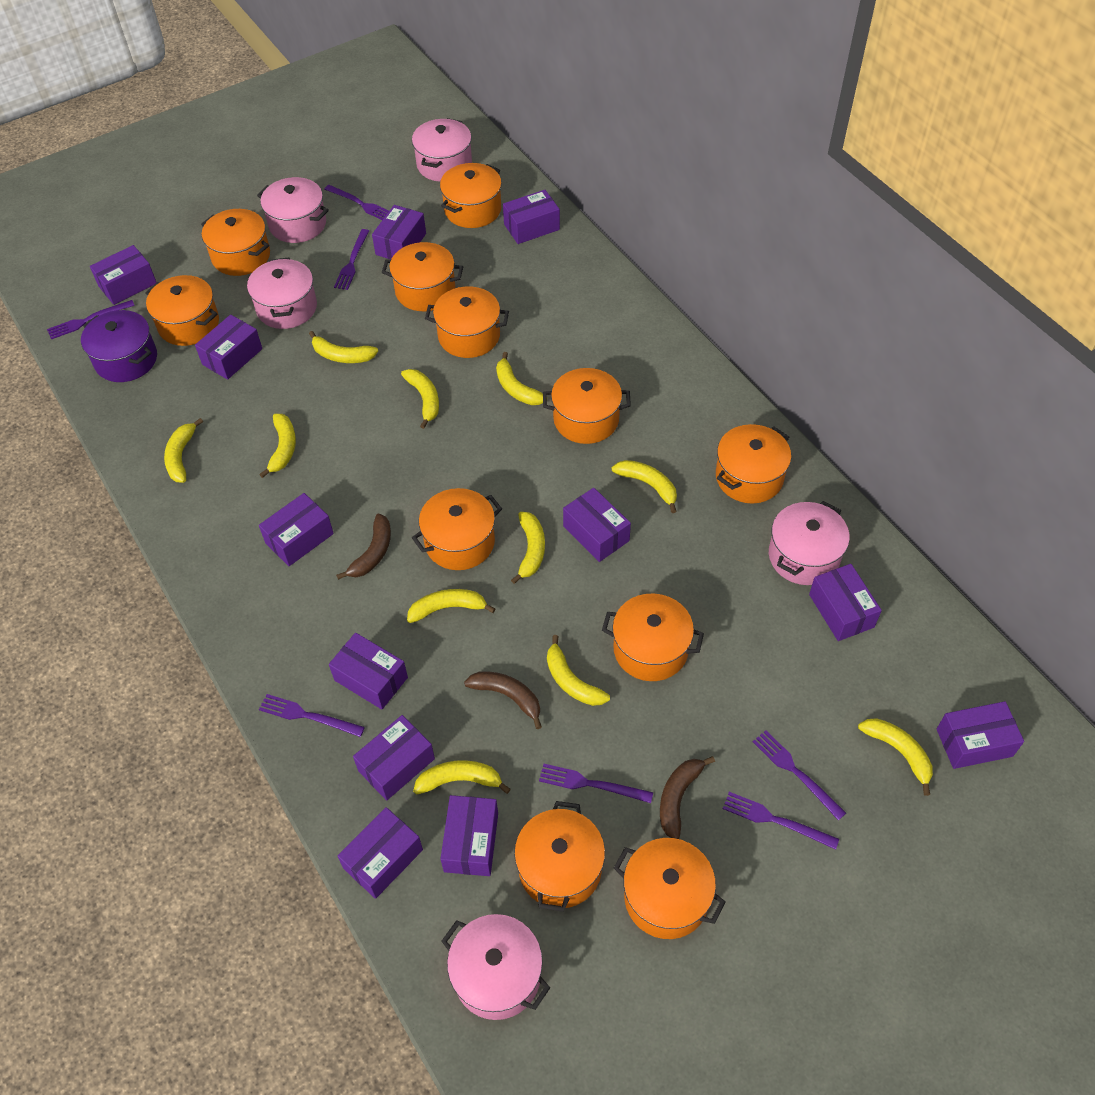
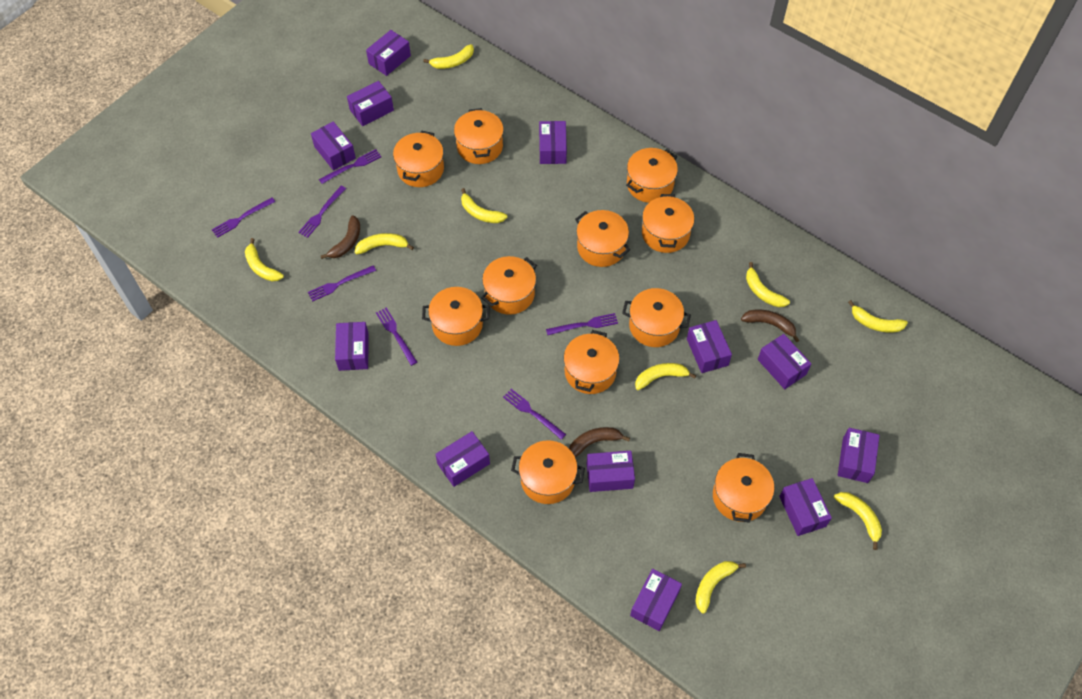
pink pot: [247,258,317,329] [257,177,329,243] [412,118,472,182] [441,914,550,1020] [769,501,850,585] = 5 -> none = 0
purple pot: [81,310,157,382] = 1 -> none = 0
yellow banana: [164,418,203,483] [259,414,296,478] [309,331,378,363] [401,369,439,429] [407,589,495,623] [413,760,511,795] [496,352,543,405] [511,512,545,584] [547,635,610,706] [611,460,677,513] [858,718,933,796] = 11 -> [245,238,284,281] [355,233,414,254] [423,44,474,69] [461,188,507,223] [635,363,696,390] [695,561,746,613] [746,262,790,307] [834,492,882,550] [848,300,908,333] = 9

